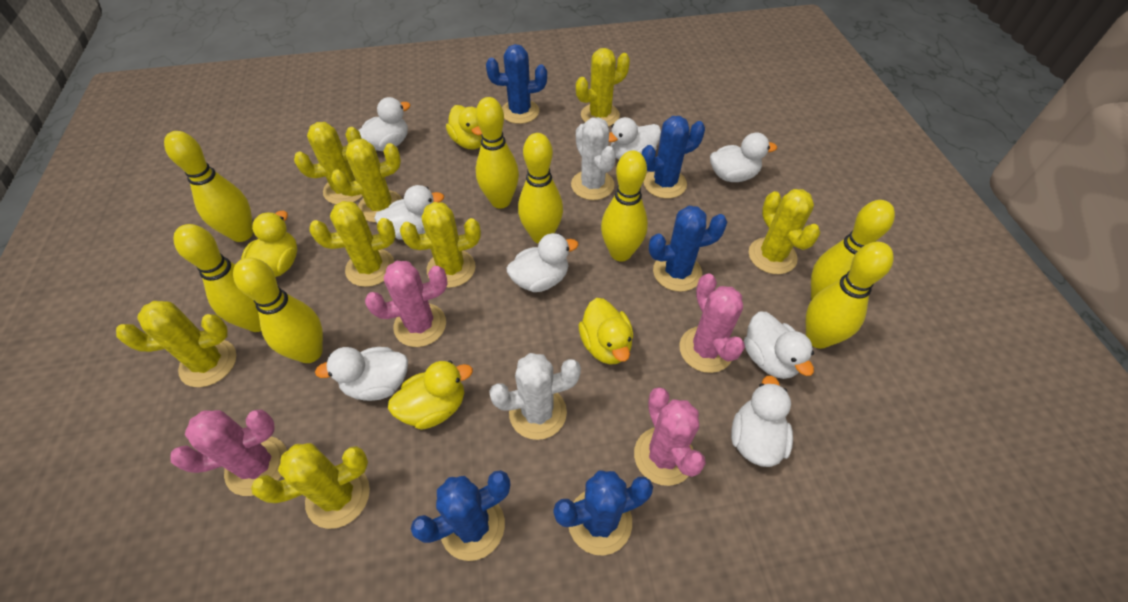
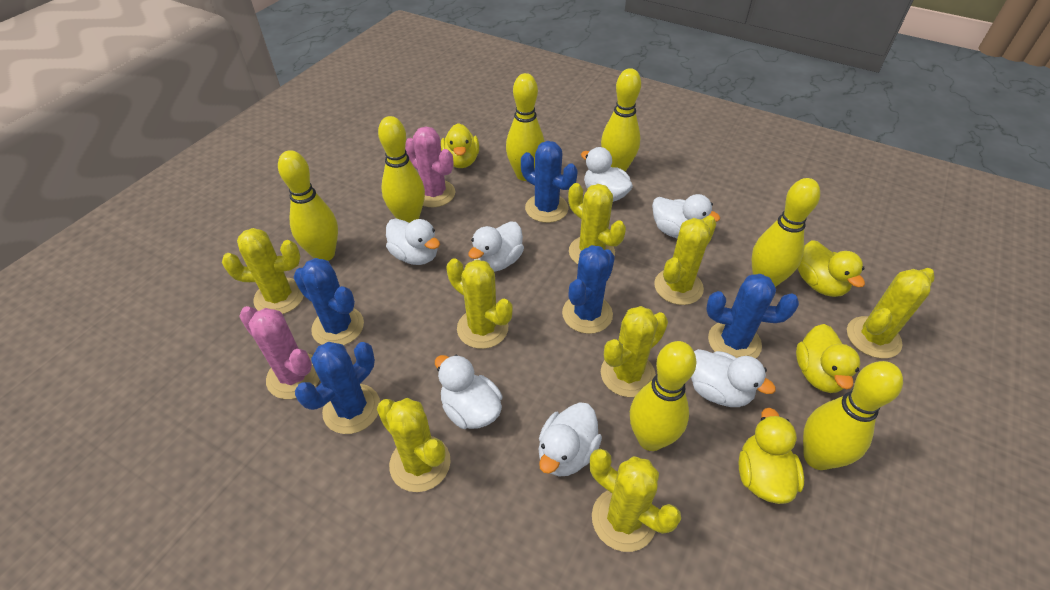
pink cactus: [171,409,287,496] [365,261,448,347] [634,387,706,486] [680,273,745,373] = 4 -> [239,306,320,399] [405,126,455,207] = 2
white cactus: [489,353,581,440] [571,117,616,200] = 2 -> none = 0
white duck: [315,347,408,401] [358,97,411,151] [374,185,444,240] [507,233,578,292] [609,117,661,160] [710,133,777,182] [731,376,793,467] [744,311,814,379] = 8 -> [386,219,440,265] [435,355,502,429] [468,221,524,272] [539,402,602,476] [581,147,633,202] [652,194,720,239] [691,349,776,407] = 7
yellow bowling pin: [164,131,253,242] [173,224,261,332] [233,257,323,363] [476,97,519,209] [518,133,563,244] [601,150,648,261] [806,242,894,349] [811,200,895,300] = 8 -> [278,150,338,261] [378,116,425,223] [506,73,544,181] [601,68,641,172] [630,341,697,451] [752,178,820,287] [803,361,903,470] = 7

